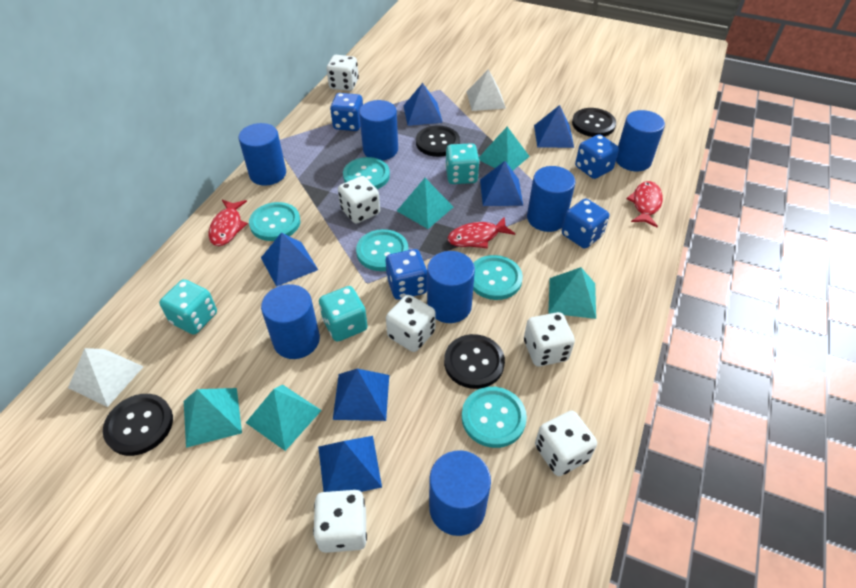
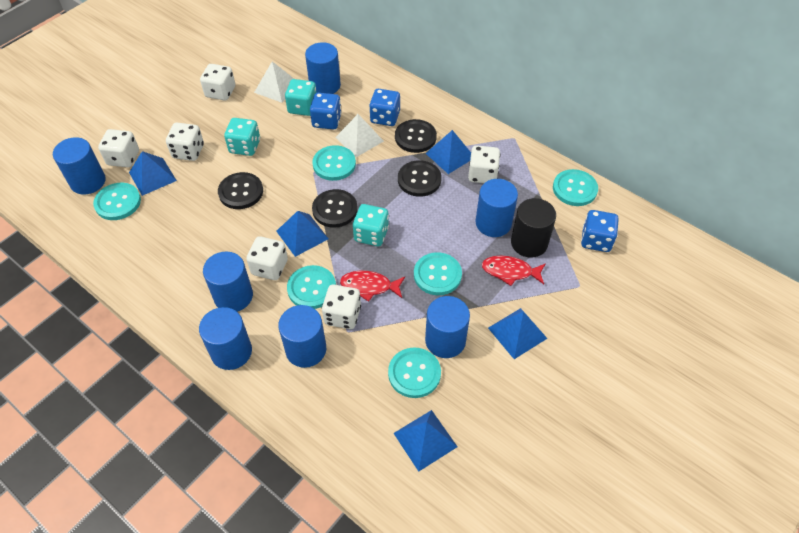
black cylinder: none = 0 -> [511,198,556,258] = 1
blue dice: [330,93,363,131] [386,249,427,300] [562,199,609,248] [575,134,619,179] = 4 -> [310,93,342,129] [369,89,400,126] [581,210,619,252] = 3
blue pyramid: [261,233,318,287] [318,436,382,492] [333,369,389,421] [403,83,443,126] [480,161,523,206] [534,105,574,148] = 6 -> [129,151,177,196] [276,211,328,257] [393,410,457,471] [425,130,471,174] [488,308,548,359] = 5
red fish: [209,200,248,246] [447,217,515,249] [626,181,663,227] = 3 -> [340,271,405,301] [482,256,546,286] = 2
turquoise button: [249,202,300,241] [343,157,390,189] [356,229,409,271] [462,387,527,448] [473,255,523,300] = 5 -> [93,183,141,220] [287,265,336,309] [312,145,356,181] [388,348,441,398] [414,252,462,295] [553,169,598,206] = 6
turquoise pyramid: [184,388,242,448] [246,384,322,451] [397,178,453,229] [479,127,530,171] [549,267,596,319] = 5 -> none = 0

